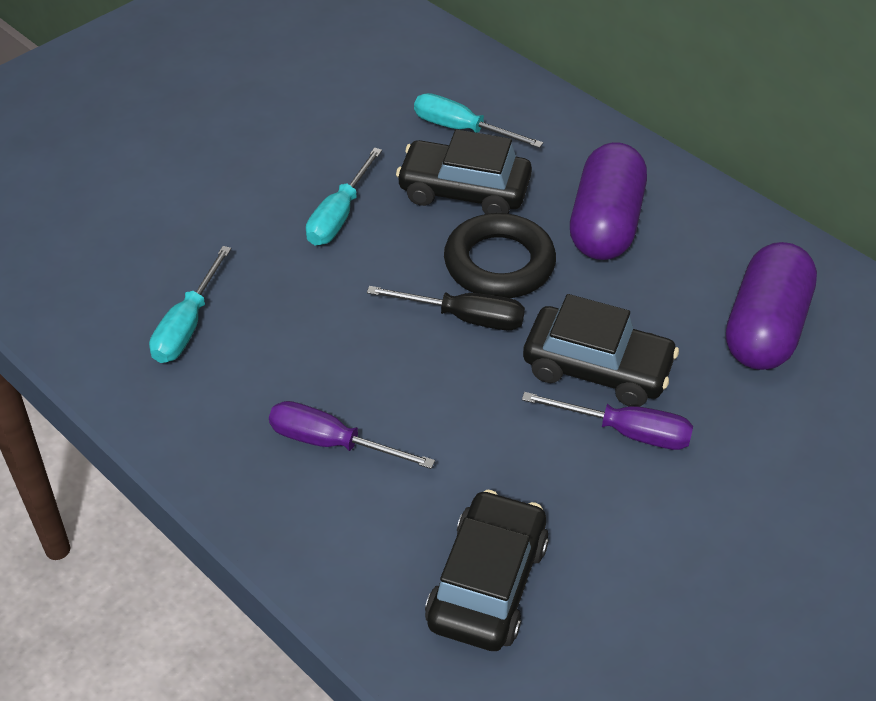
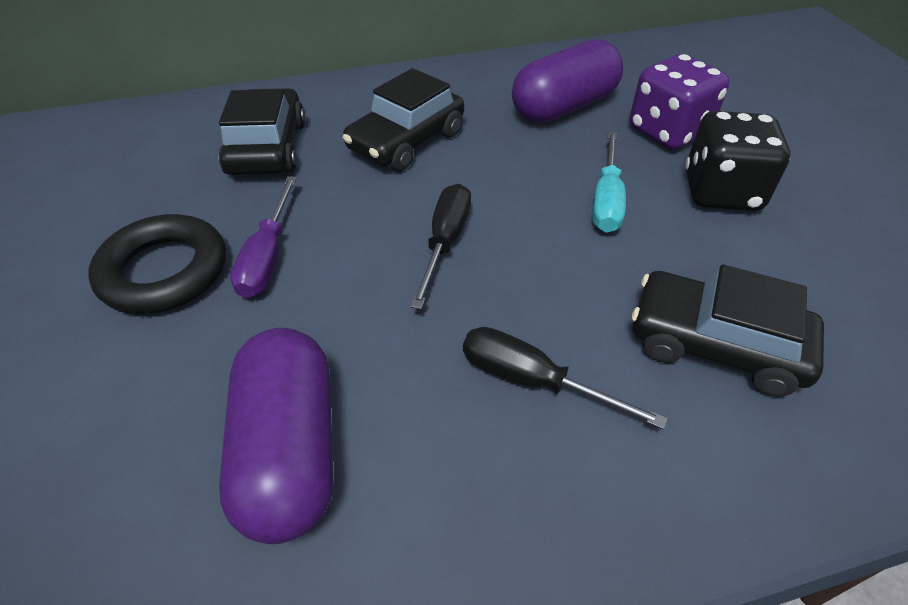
black dice: none = 0 -> [685,111,791,211] = 1
black screwdriver: [367,286,525,330] = 1 -> [410,184,471,309] [463,327,668,429] = 2
purple dice: none = 0 -> [630,54,729,150] = 1
purple screwdriver: [269,401,435,469] [522,392,693,450] = 2 -> [230,176,297,298] = 1
turquoise screwdriver: [149,246,231,363] [306,147,382,245] [414,93,543,148] = 3 -> [592,131,626,233] = 1

